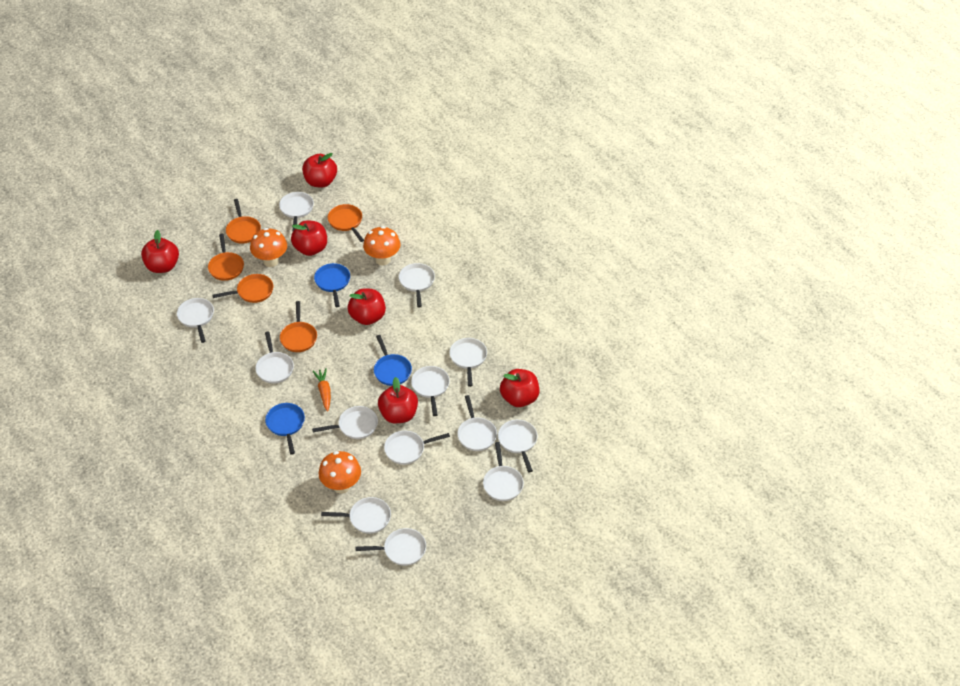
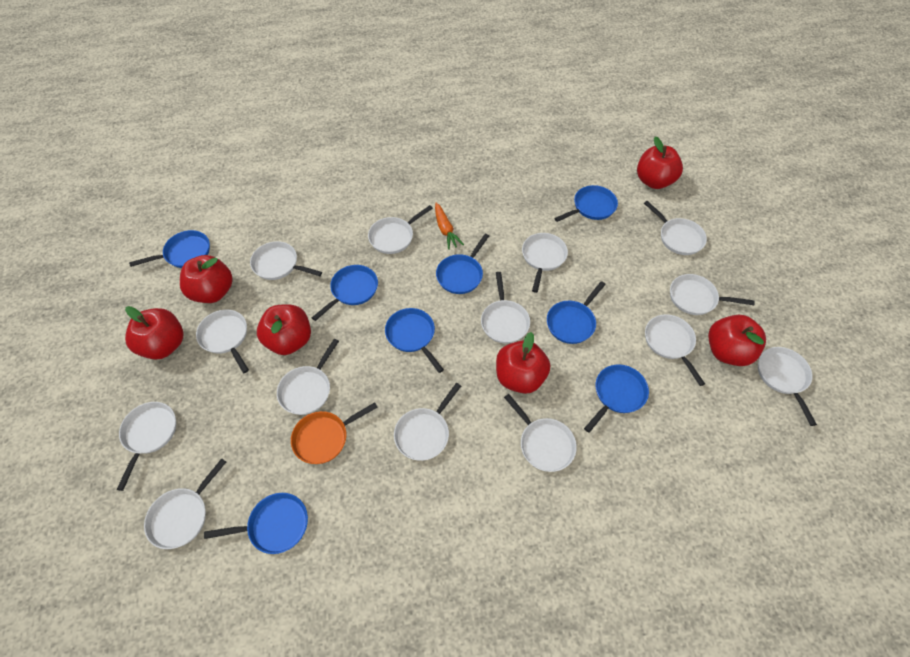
blue pan: [265,403,305,455] [314,263,350,307] [374,335,412,386] = 3 -> [129,230,210,268] [204,493,308,554] [312,265,378,321] [385,308,444,373] [436,234,489,294] [547,281,606,344] [554,185,618,222] [584,364,649,433] = 8
orange mushroom: [250,228,287,267] [319,451,361,494] [363,226,401,265] = 3 -> none = 0
orange pan: [208,234,244,281] [213,274,273,303] [226,199,261,244] [280,301,317,352] [328,204,364,242] = 5 -> [291,402,378,464] = 1
white pan: [177,298,214,343] [255,332,294,384] [279,192,314,232] [312,406,378,439] [321,497,391,534] [355,528,426,566] [384,431,450,465] [399,263,435,308] [411,366,450,416] [449,338,487,387] [457,395,497,451] [483,442,524,501] [498,420,538,472] = 13 -> [117,402,176,491] [144,458,226,549] [196,310,249,373] [250,241,322,280] [277,339,339,415] [368,205,433,254] [394,383,461,461] [481,272,530,344] [504,394,577,472] [522,233,568,293] [644,201,707,255] [645,314,705,386] [670,274,755,315] [758,347,817,426] = 14

